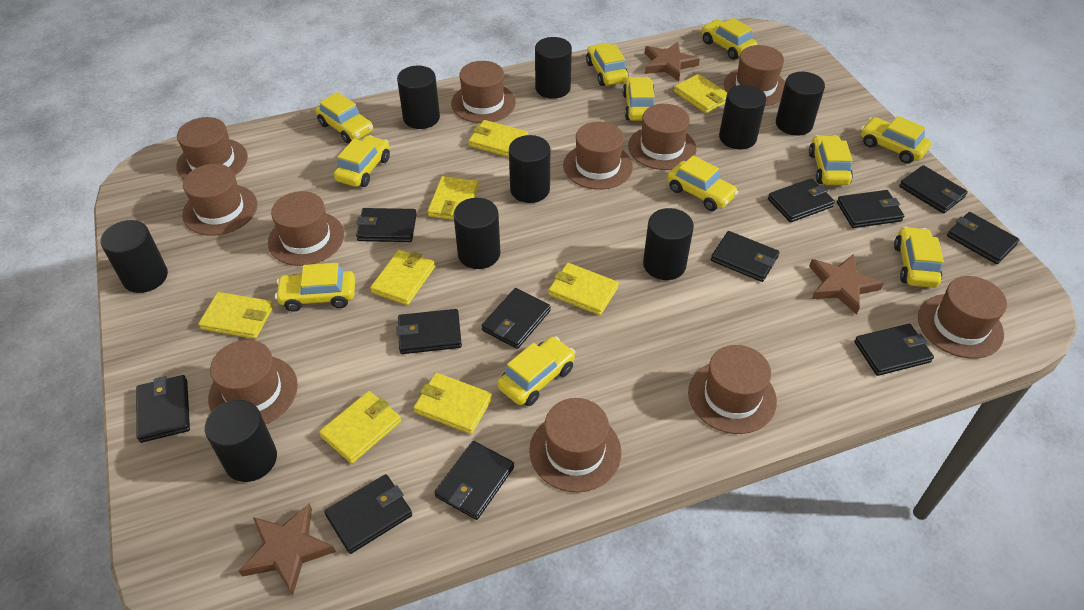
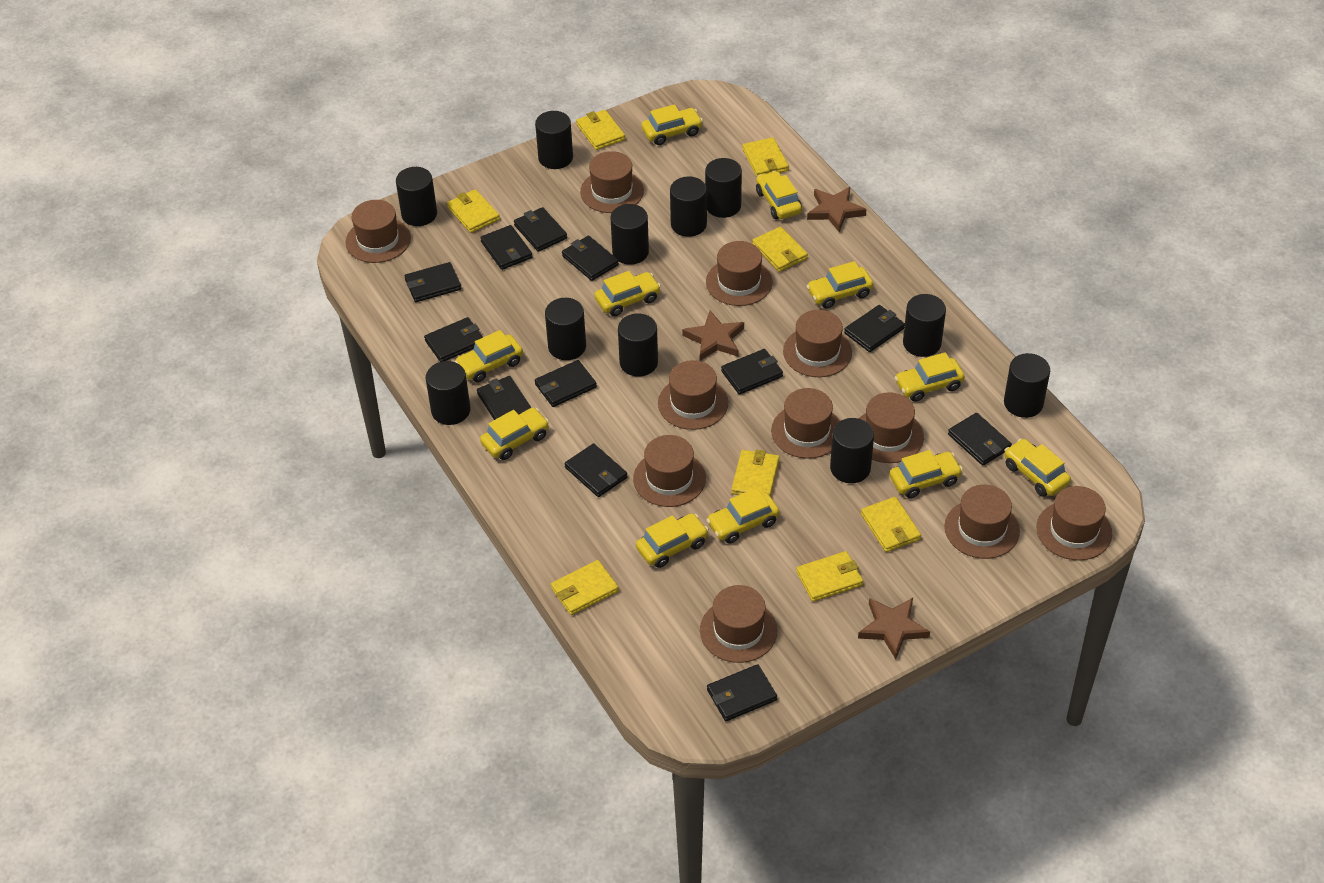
black cylinder: [101,220,168,293] [205,400,277,482] [397,66,440,129] [453,198,500,269] [509,135,550,203] [535,37,572,99] [643,208,694,280] [719,85,766,149] [776,72,825,135] = 9 -> [396,167,437,226] [426,361,470,425] [535,111,573,169] [545,298,586,360] [611,204,649,265] [618,313,658,376] [670,176,707,237] [705,158,742,218] [830,418,874,483] [903,294,946,357] [1004,353,1050,418] = 11

